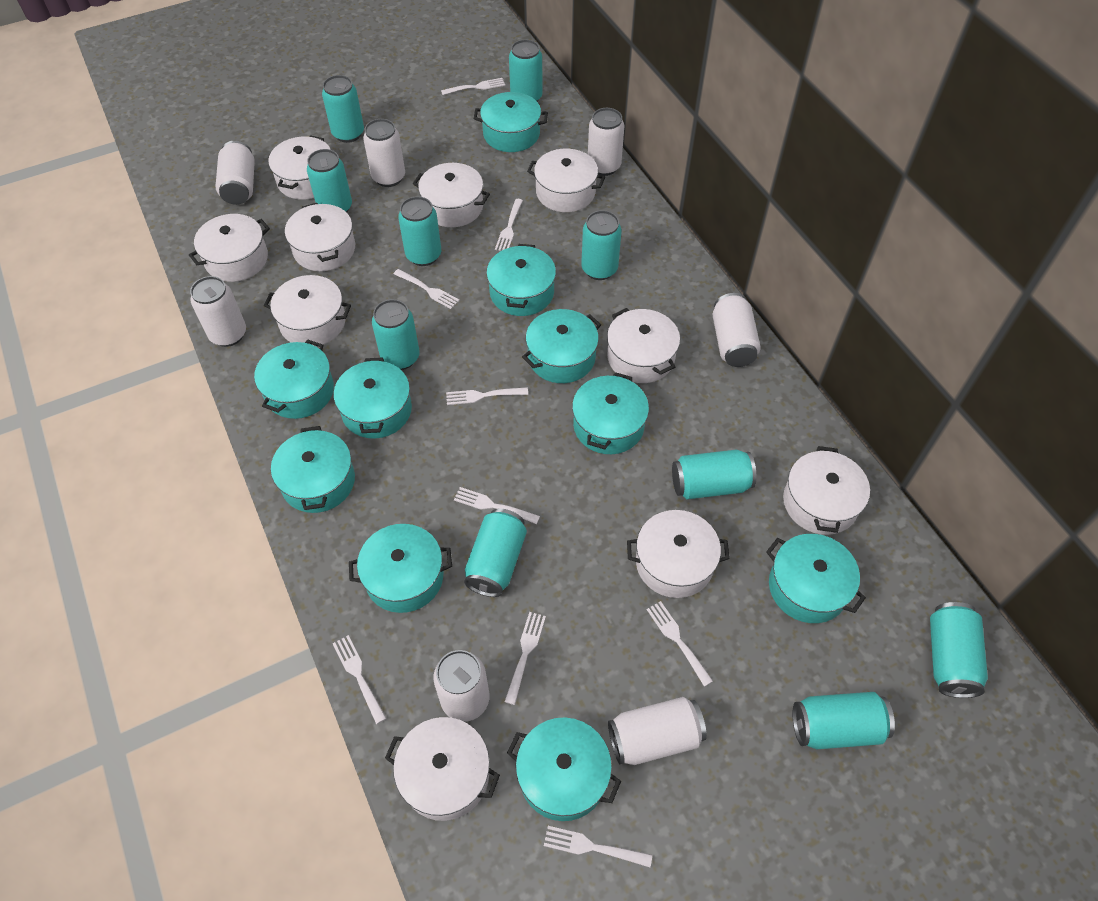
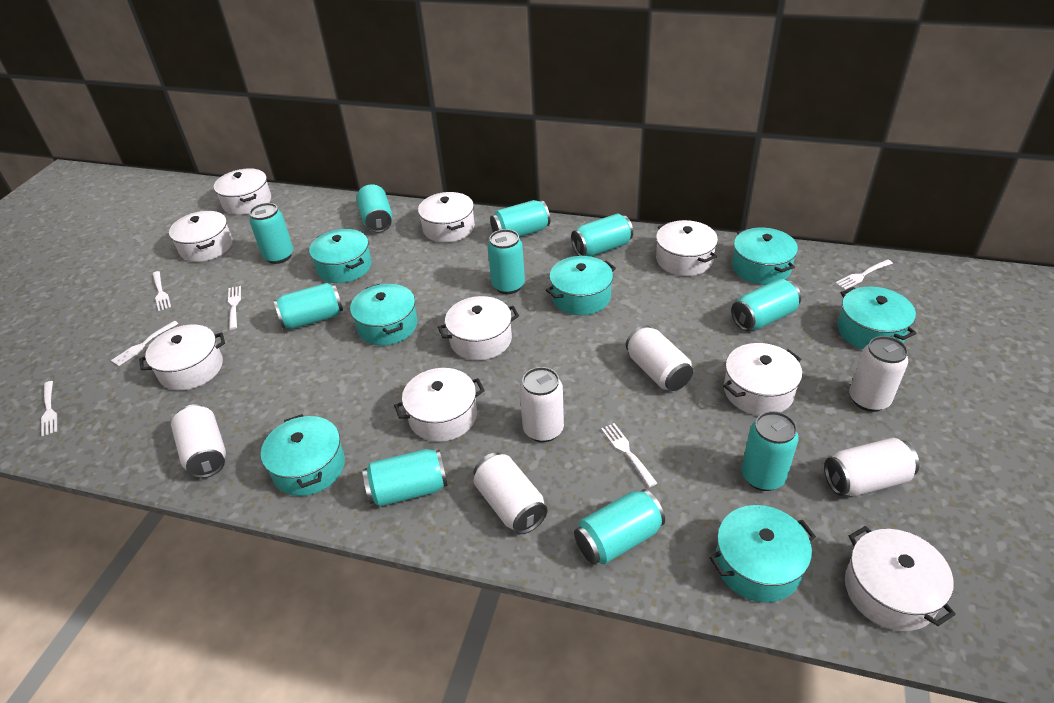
turquoise pot: [254,340,334,419] [271,426,355,513] [334,357,412,439] [349,524,452,613] [474,92,548,152] [486,244,556,316] [507,718,621,821] [522,309,601,383] [572,372,649,454] [766,534,866,623] = 10 -> [261,414,345,496] [309,229,372,283] [350,284,418,345] [546,256,616,315] [709,505,816,603] [732,228,798,285] [838,287,917,350] = 7
white can: [190,276,246,347] [216,141,255,205] [363,119,405,187] [434,650,489,722] [588,108,624,176] [608,697,707,765] [712,293,761,367] = 7 -> [171,404,226,478] [474,453,548,534] [520,367,564,442] [626,326,693,391] [824,438,919,496] [849,336,908,412] = 6
white fork: [332,635,387,724] [394,269,460,309] [441,78,505,95] [446,387,528,405] [454,487,540,524] [495,199,523,251] [505,612,546,705] [544,826,652,867] [647,601,713,687] = 9 -> [41,381,57,436] [111,321,179,366] [152,271,171,311] [228,286,241,330] [601,423,657,487] [835,259,893,289] = 6
white pot: [189,214,270,282] [264,275,351,346] [268,135,331,200] [285,203,355,271] [385,717,500,821] [413,163,490,227] [527,149,605,212] [607,308,680,383] [627,510,730,598] [783,446,870,535] = 10 -> [139,325,225,390] [169,211,232,262] [214,168,271,215] [394,368,485,442] [418,192,475,242] [438,296,519,360] [656,220,718,276] [723,343,802,415] [845,526,956,631] = 9

